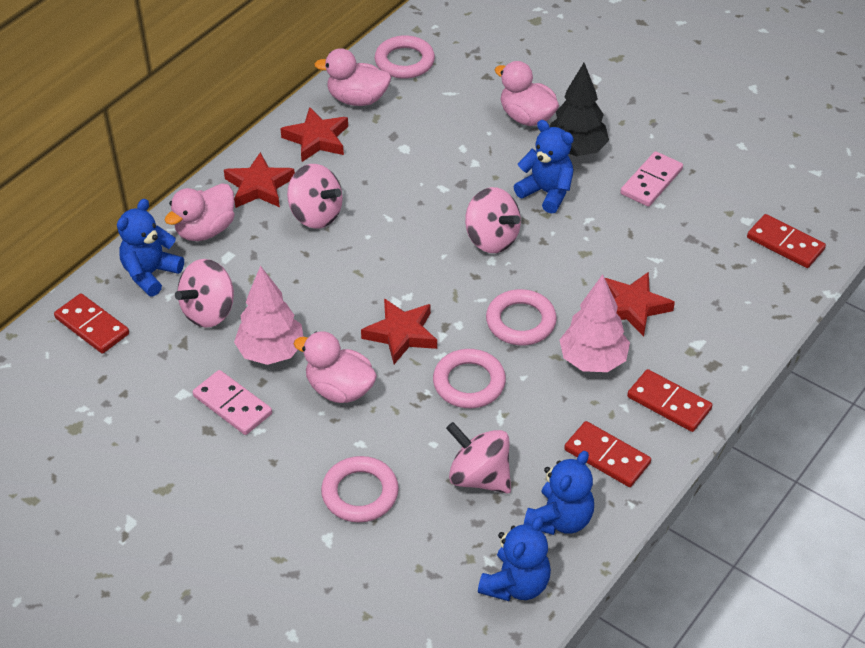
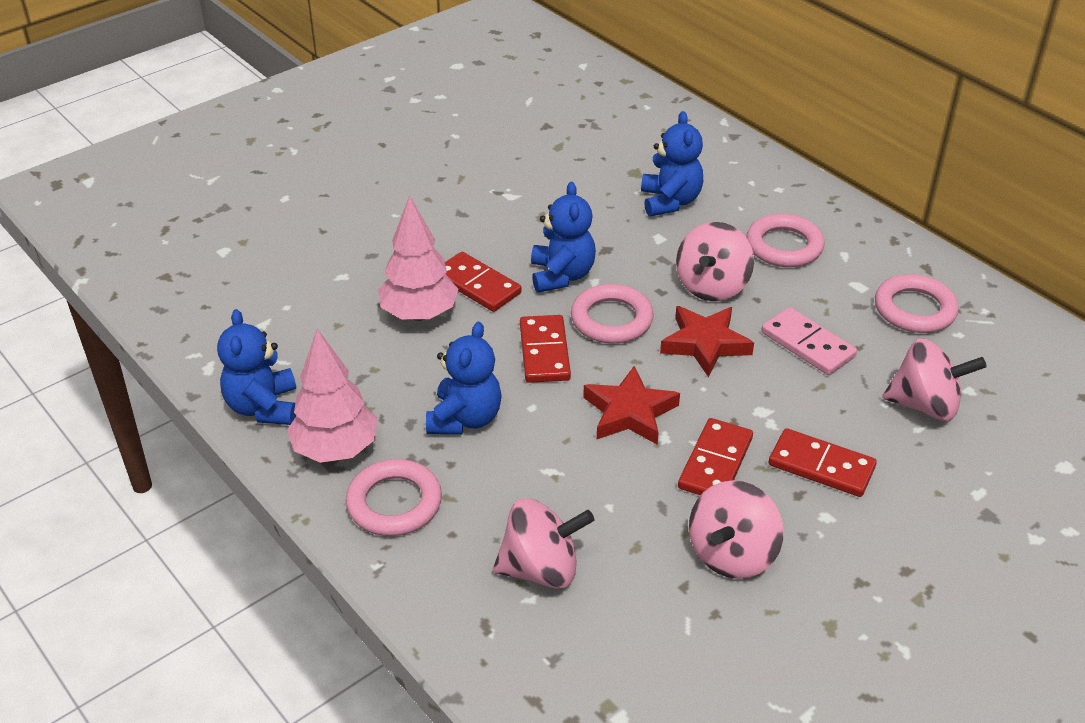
black tree: [550,63,609,156] = 1 -> none = 0
pink domino: [193,370,272,435] [621,151,683,207] = 2 -> [761,307,857,375] = 1
pink duck: [164,183,235,241] [294,331,377,403] [314,48,391,106] [495,61,559,126] = 4 -> none = 0
red star: [224,152,295,208] [280,107,348,162] [361,298,437,364] [605,272,675,337] = 4 -> [583,366,680,445] [660,306,754,377] = 2

